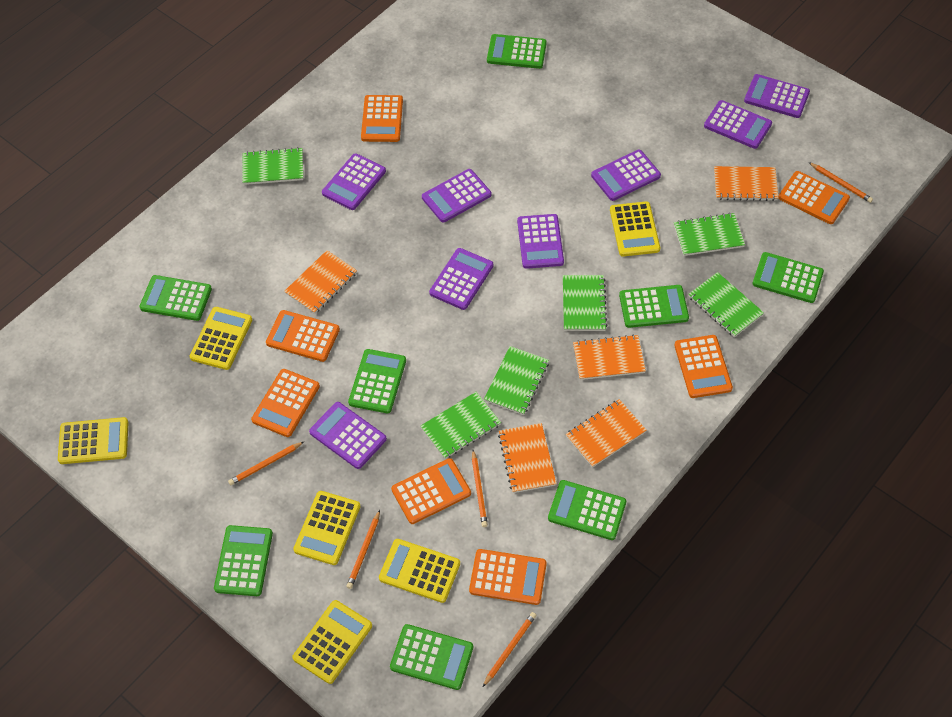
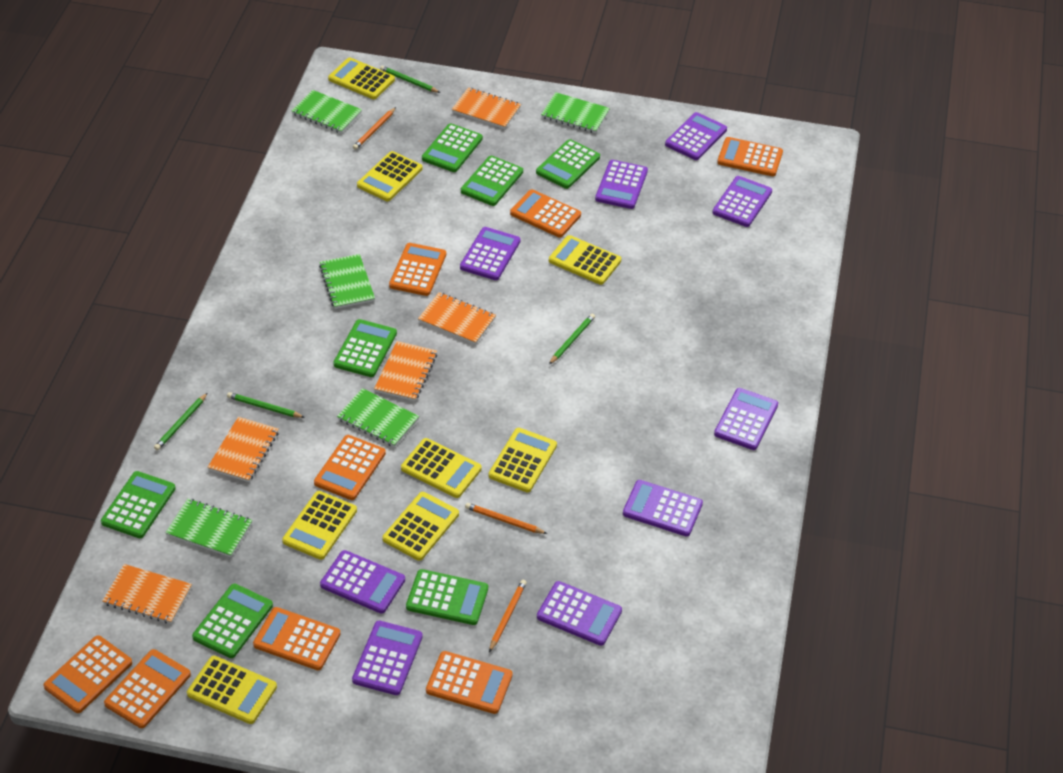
green calculator: [140,275,212,321] [214,525,273,596] [348,349,406,413] [390,624,473,690] [487,34,547,69] [548,480,626,540] [619,285,689,328] [752,252,824,303] = 8 -> [101,471,176,538] [192,584,273,658] [333,319,397,377] [406,569,488,625] [422,123,483,172] [461,156,523,206] [536,139,600,189] = 7
green notebook: [242,147,303,185] [421,392,501,459] [484,346,549,415] [563,275,608,331] [674,213,745,256] [688,272,764,337] = 6 -> [165,499,252,557] [292,90,362,134] [319,254,375,309] [337,388,419,447] [541,92,610,133] = 5
green pencil: none = 0 -> [154,393,207,450] [227,392,305,418] [380,66,440,93] [549,314,595,364] = 4
orange calculator: [251,369,320,437] [266,310,340,362] [361,95,403,142] [391,458,471,524] [469,549,547,605] [674,335,733,398] [778,171,850,224] = 7 -> [43,635,132,713] [104,649,191,728] [253,607,340,670] [314,435,386,500] [389,243,446,296] [426,651,513,714] [510,189,581,237] [717,137,783,176] = 8
orange pencil: [228,442,304,485] [346,510,380,589] [472,450,488,527] [483,612,536,687] [809,162,873,203] = 5 -> [353,107,396,150] [465,503,547,534] [489,580,527,652] = 3
purple calculator: [309,402,387,469] [322,153,386,210] [422,169,491,222] [429,248,493,310] [517,214,564,269] [591,150,661,201] [704,100,772,149] [744,74,810,118] = 8 -> [320,550,405,613] [352,621,423,695] [460,227,521,280] [537,581,622,646] [595,160,648,209] [623,480,703,537] [665,112,727,160] [712,176,772,227] [714,388,778,450] = 9
yellow calculator: [58,417,129,464] [190,307,252,370] [292,600,372,684] [293,491,361,565] [379,539,460,603] [610,201,660,257] = 6 -> [187,656,277,724] [282,491,357,560] [328,57,395,99] [357,151,422,201] [382,492,459,561] [401,438,482,498] [489,428,557,492] [549,235,621,285] = 8

